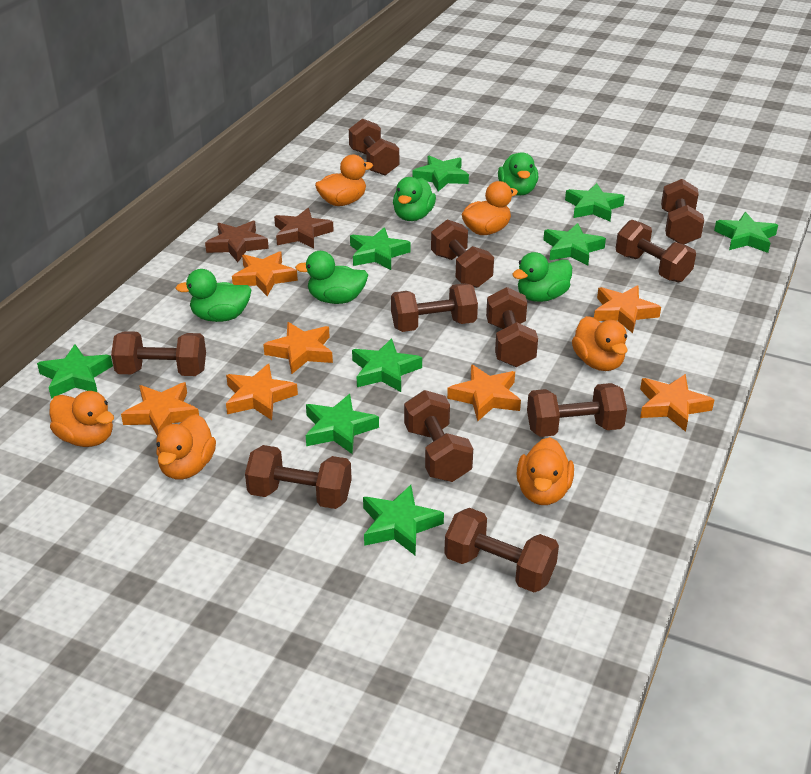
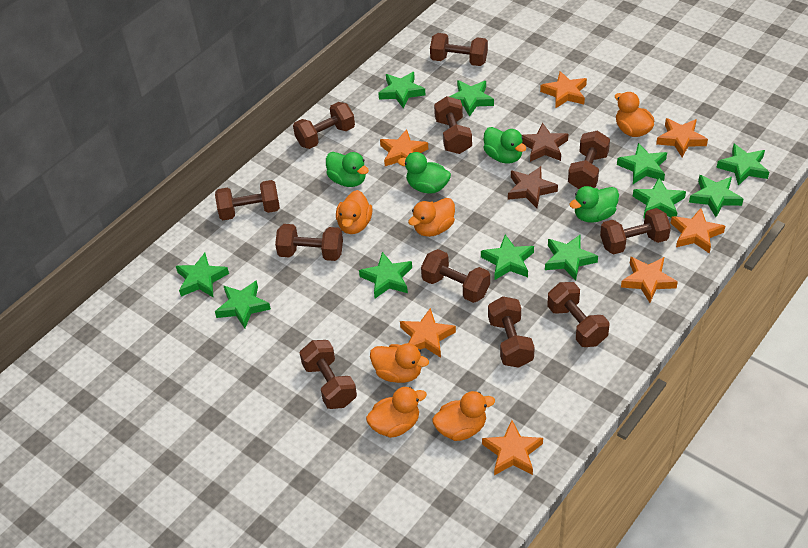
green duck: [176,269,252,322] [295,251,368,304] [393,177,436,221] [498,152,538,196] [512,252,572,302] = 5 -> [326,152,369,187] [398,152,451,194] [484,127,526,164] [569,186,619,223] = 4
green star: [37,344,113,399] [306,394,379,454] [350,227,411,270] [352,338,422,392] [363,485,444,556] [413,156,469,192] [543,223,606,265] [565,183,625,221] [714,212,778,253] = 9 -> [176,253,229,297] [215,280,271,328] [359,252,412,298] [378,72,425,109] [449,80,494,117] [481,235,534,280] [545,235,598,281] [617,143,667,184] [633,178,686,219] [689,175,743,217] [716,144,769,186] = 11

